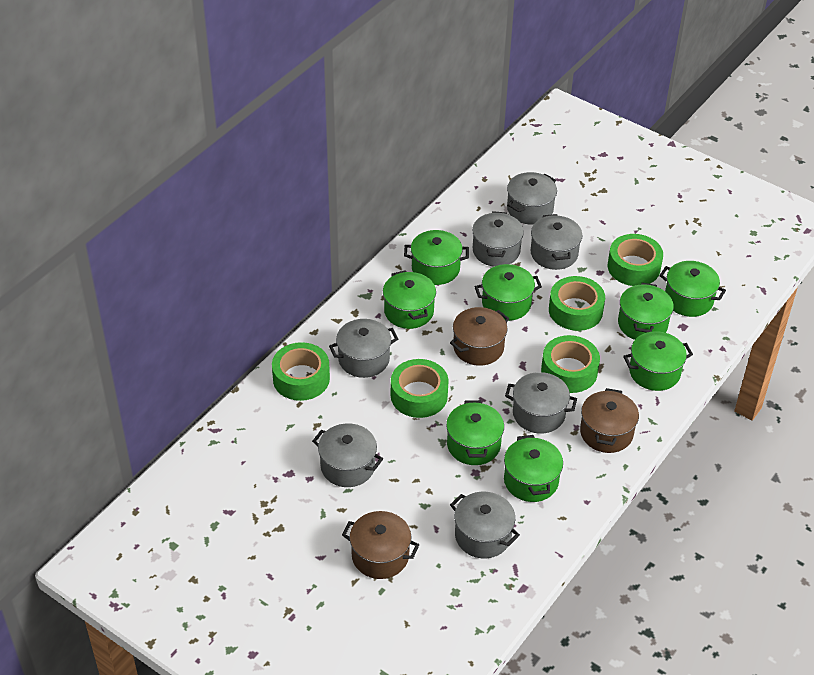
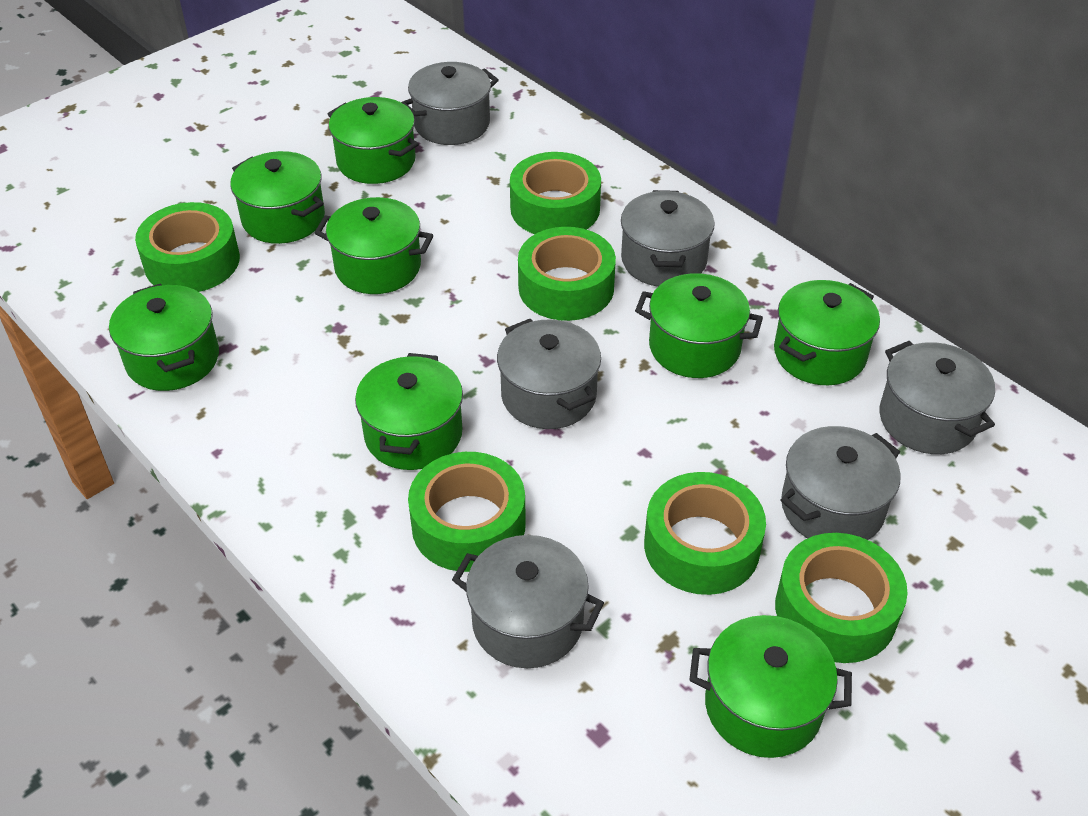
brown pot: [342,511,419,579] [450,307,509,366] [580,388,639,453] = 3 -> none = 0
green tape: [272,342,330,401] [391,359,449,418] [541,335,600,393] [549,276,605,331] [608,234,663,286] = 5 -> [135,202,240,292] [408,452,526,572] [510,152,601,234] [518,227,616,321] [644,472,766,595] [775,533,908,663] = 6
grey pot: [312,423,383,487] [329,319,398,378] [450,492,520,558] [472,211,524,267] [505,372,577,434] [507,172,557,225] [530,214,582,270] = 7 -> [401,62,499,145] [452,535,604,668] [497,319,601,429] [621,190,715,287] [781,426,901,540] [879,341,995,454] = 6

